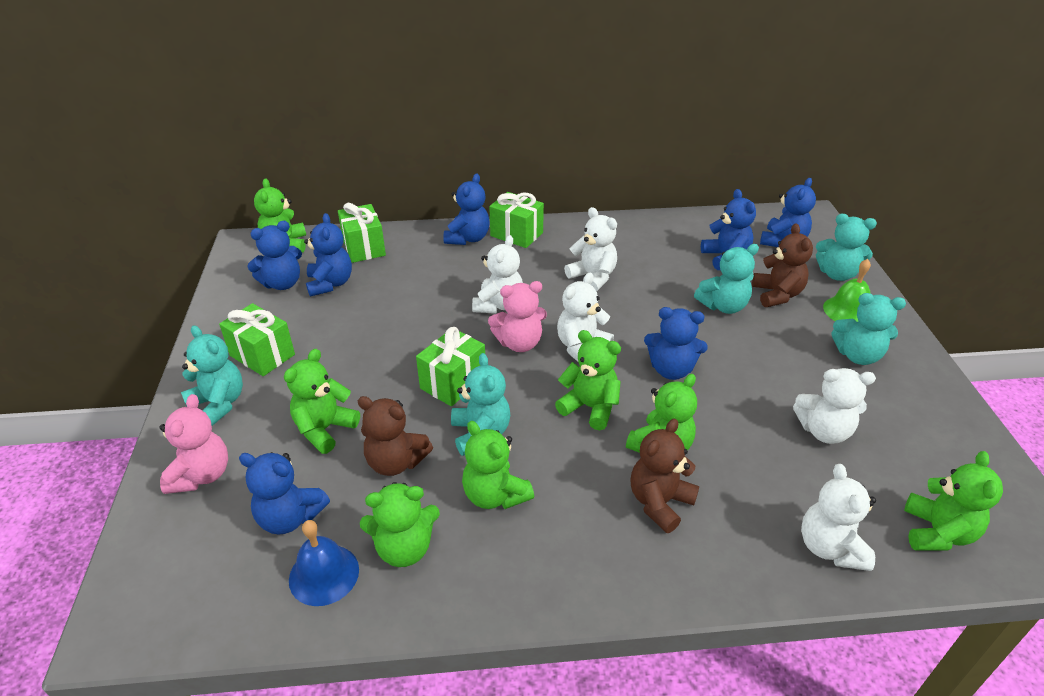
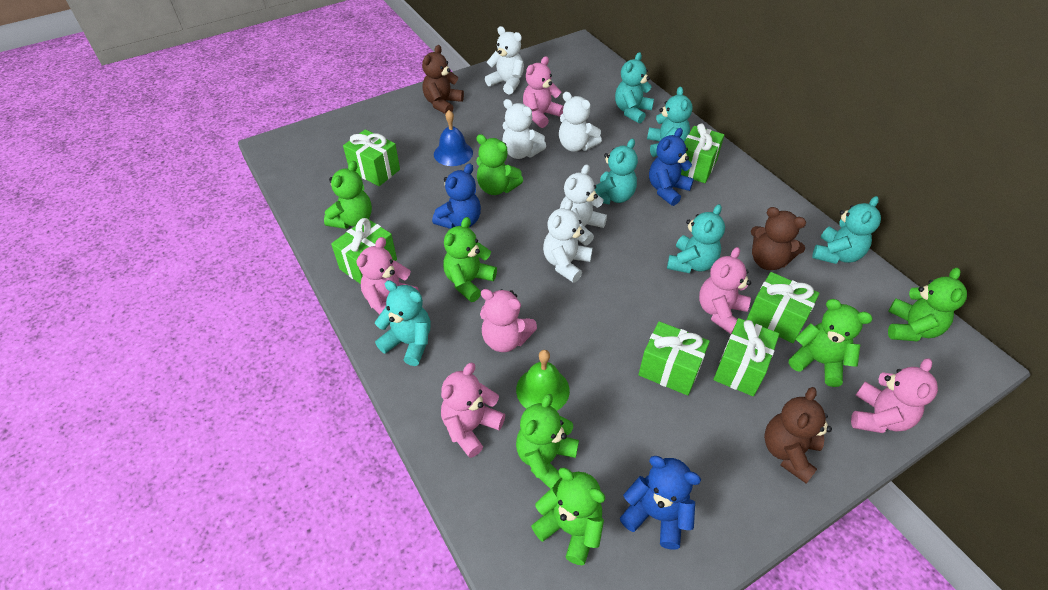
blue teddy bear: [239,452,330,535] [247,221,302,290] [304,213,352,297] [443,174,490,245] [644,307,708,380] [701,189,756,270] [760,178,816,247] = 7 -> [432,163,481,229] [620,456,701,550] [649,128,694,206] = 3
green gift: [219,303,295,376] [338,203,386,263] [416,327,485,406] [489,192,544,248] = 4 -> [331,218,397,284] [343,129,400,186] [638,321,710,396] [681,124,724,183] [713,318,779,396] [746,272,820,343] = 6
pink teddy bear: [159,394,228,494] [488,281,547,352] = 2 -> [356,237,418,315] [441,363,505,458] [480,289,537,352] [523,56,564,128] [699,247,751,334] [851,358,938,433] = 6
turquoise teddy bear: [181,325,243,426] [451,353,510,456] [694,244,759,314] [816,214,877,281] [831,293,906,365] = 5 -> [375,280,431,366] [595,139,638,204] [615,52,654,123] [647,87,692,157] [667,204,725,273] [812,196,881,264] = 6

